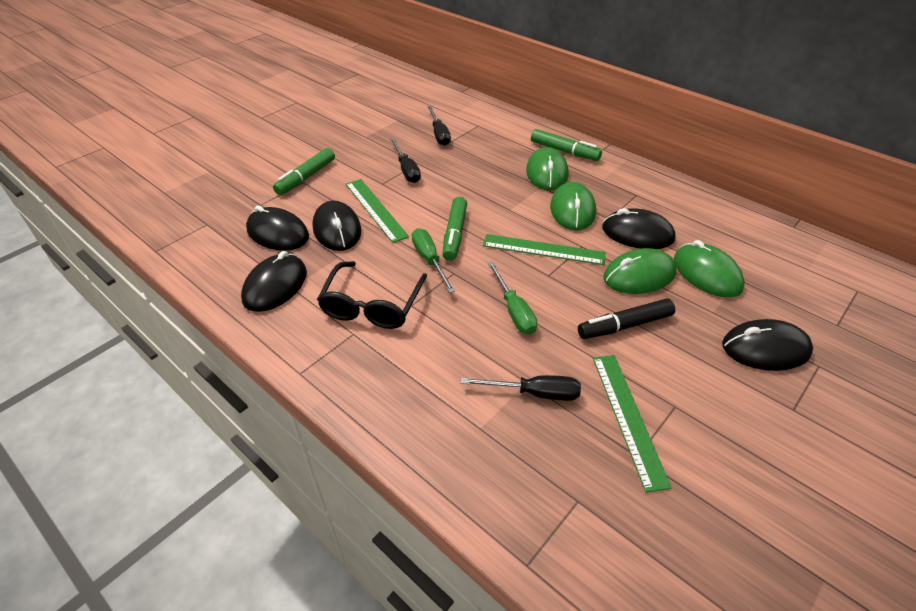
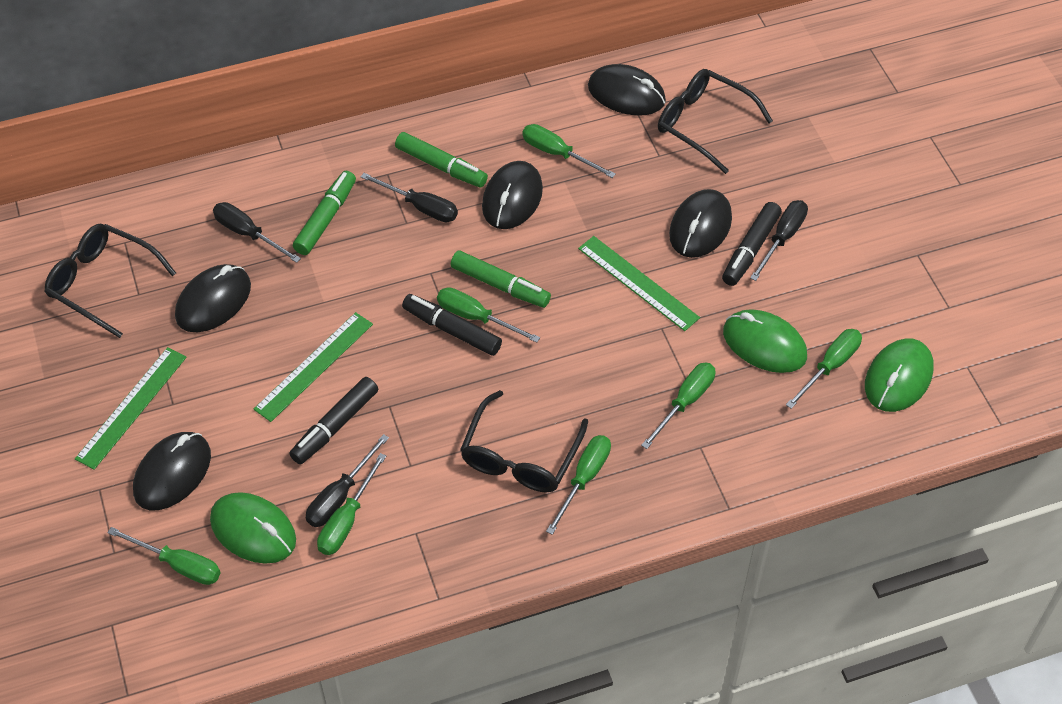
black glasses: [317,261,427,329] = 1 -> [44,224,176,338] [460,390,588,492] [658,69,773,174] = 3
black marker: [578,298,675,339] = 1 -> [289,377,378,464] [402,294,502,356] [722,202,782,286] = 3
black screwdriver: [390,138,421,183] [427,106,451,146] [461,375,581,401] = 3 -> [213,202,301,263] [306,434,389,527] [361,173,458,222] [750,200,808,281] = 4
green mouse: [526,147,568,191] [550,182,596,231] [603,248,676,294] [674,240,745,298] = 4 -> [210,492,296,564] [723,309,807,373] [865,338,934,412] = 3
green screwdriver: [412,228,455,293] [488,261,537,335] = 2 -> [107,527,221,585] [317,453,386,555] [437,287,540,343] [522,124,616,178] [546,435,611,535] [641,363,716,449] [786,329,862,409] = 7

